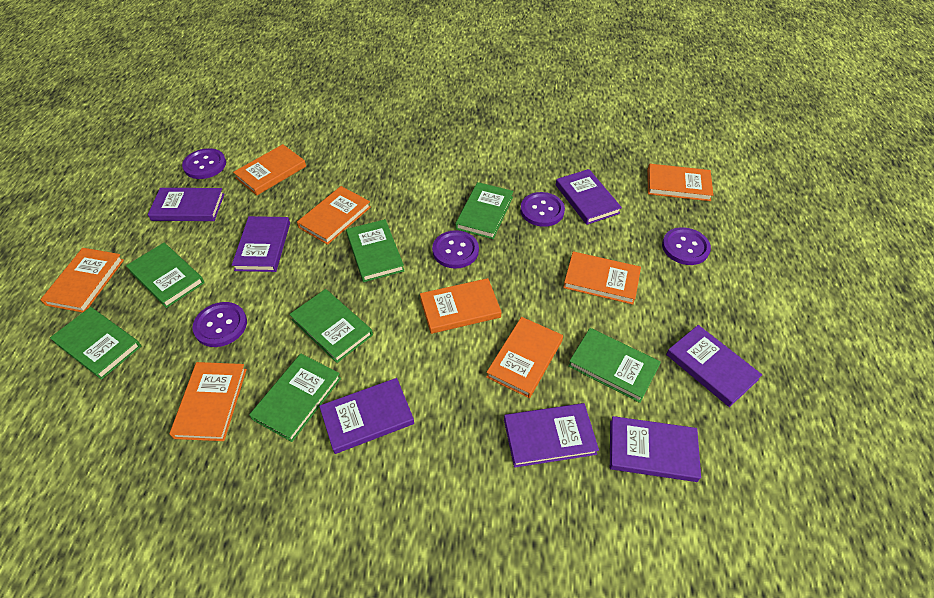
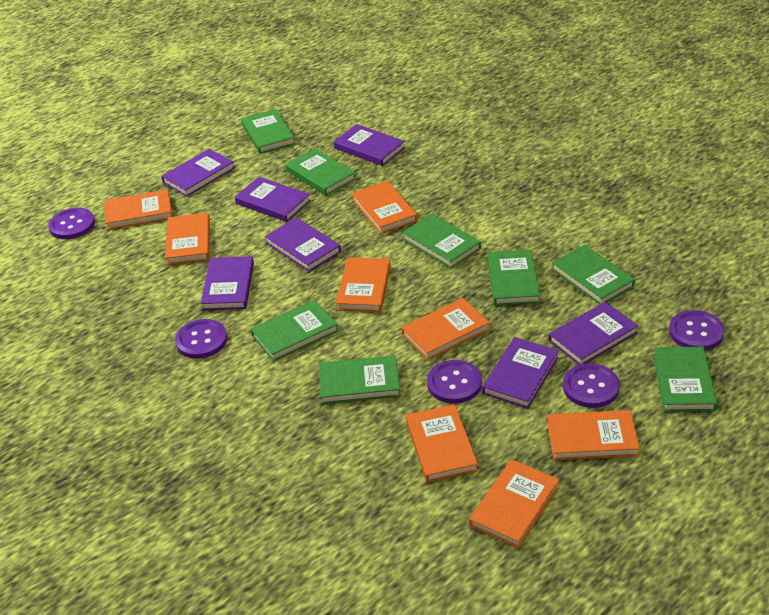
green book: [50,307,141,380] [126,243,205,308] [249,354,341,442] [289,289,373,363] [346,219,404,282] [455,182,514,239] [568,328,661,403] = 7 -> [241,109,295,154] [251,300,338,362] [286,149,356,196] [319,355,401,404] [402,214,481,268] [488,250,540,306] [552,245,635,304] [653,347,718,412] = 8

